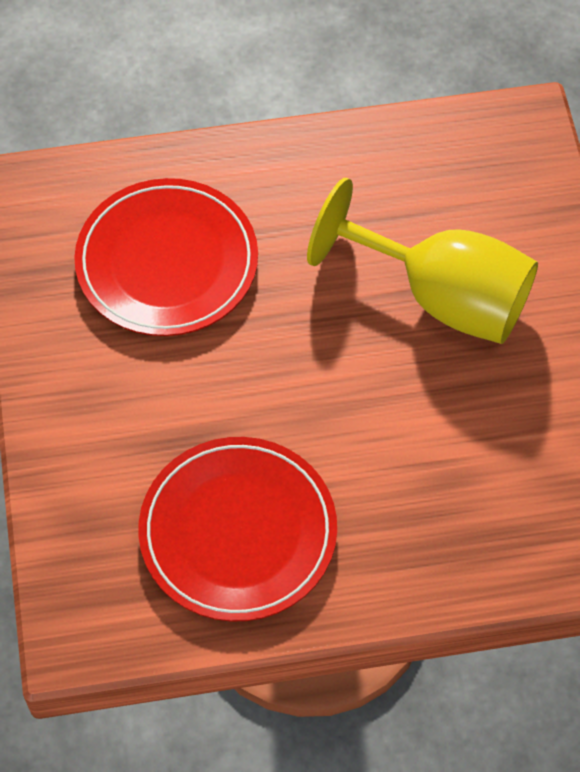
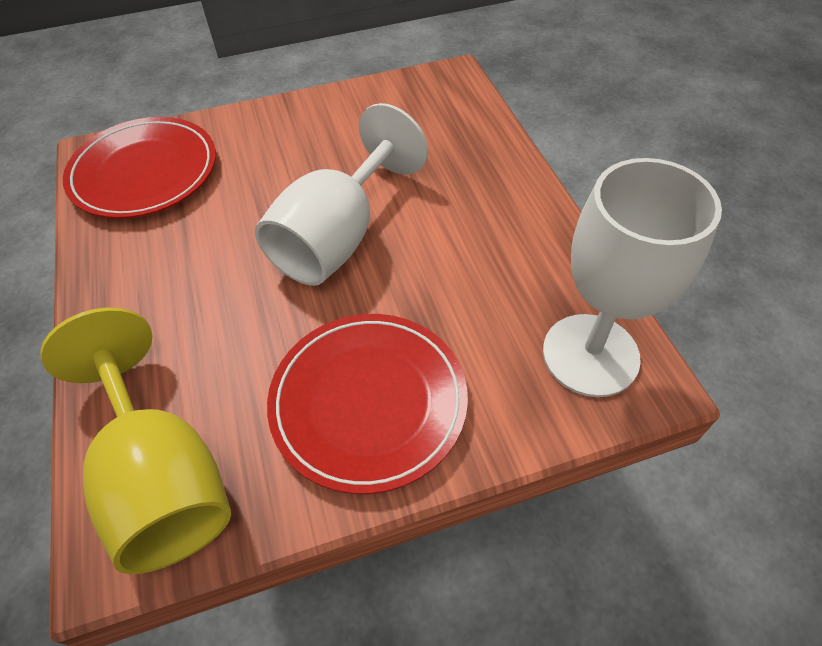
white goblet: none = 0 -> [255,103,428,286] [543,158,722,397] = 2

